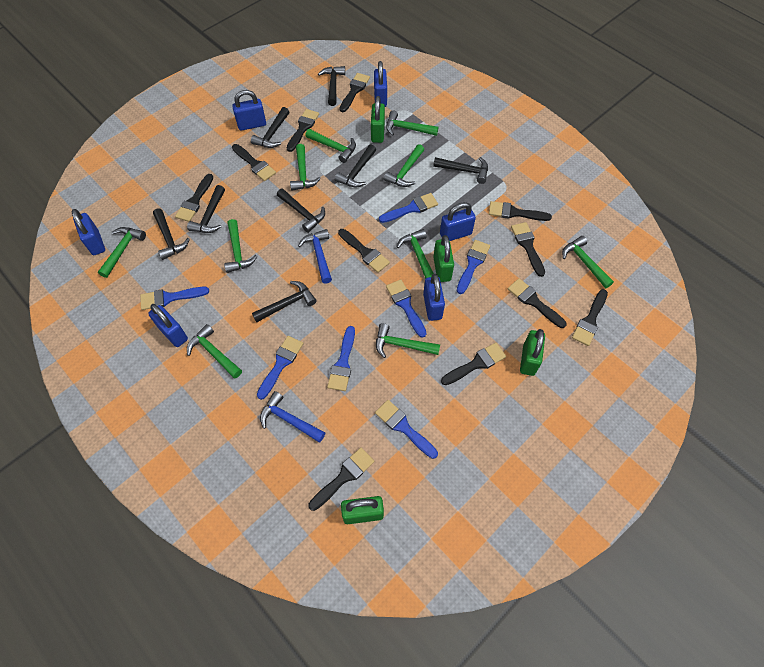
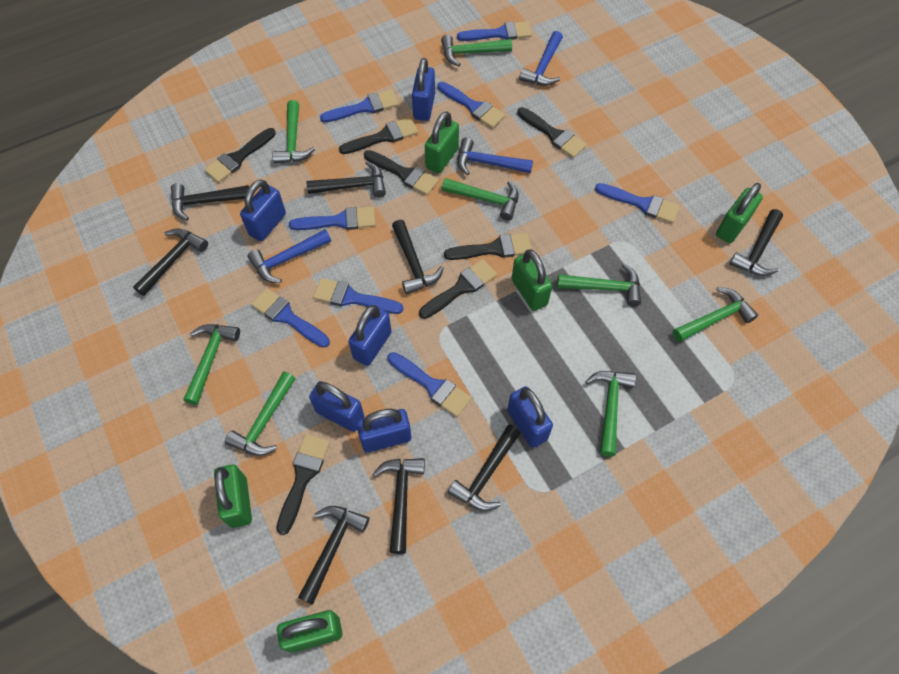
black brush: [175,174,213,222] [232,144,276,181] [287,109,319,152] [308,447,374,511] [338,229,390,273] [339,73,370,112] [441,343,506,385] [489,201,552,221] [508,278,567,328] [511,222,545,277] [572,289,608,346] = 11 -> [205,128,276,183] [276,434,330,535] [339,117,418,154] [364,150,439,195] [419,259,497,319] [444,233,532,260] [517,107,587,158] = 7
blue brush: [140,287,209,310] [257,336,303,400] [327,326,355,391] [375,400,438,459] [379,193,438,223] [386,279,426,338] [457,240,490,294] = 7 -> [251,288,330,348] [289,207,376,230] [313,278,404,314] [320,90,398,122] [388,352,471,417] [438,82,505,128] [457,21,532,41] [595,183,680,223] = 8
blue hammer: [260,391,325,443] [298,229,332,284] = 2 -> [248,229,331,283] [457,137,533,175] [519,31,563,86] = 3
green hammer: [98,227,146,278] [187,324,242,378] [224,219,257,273] [290,144,321,191] [305,129,356,163] [376,323,440,358] [384,144,424,187] [386,111,439,136] [397,229,434,279] [562,236,614,288] = 10 -> [183,324,240,405] [225,372,296,456] [272,100,315,164] [441,35,512,66] [442,178,519,221] [557,264,641,306] [585,371,636,457] [673,287,758,342] = 8
green padlock: [341,496,384,524] [371,96,385,143] [433,235,454,282] [520,329,545,376] = 4 -> [214,464,252,528] [277,610,342,653] [425,111,459,174] [512,249,553,311] [716,183,763,243] = 5

